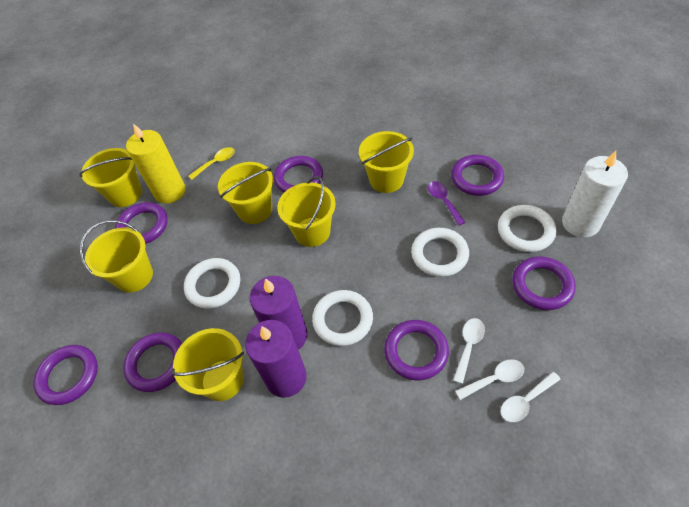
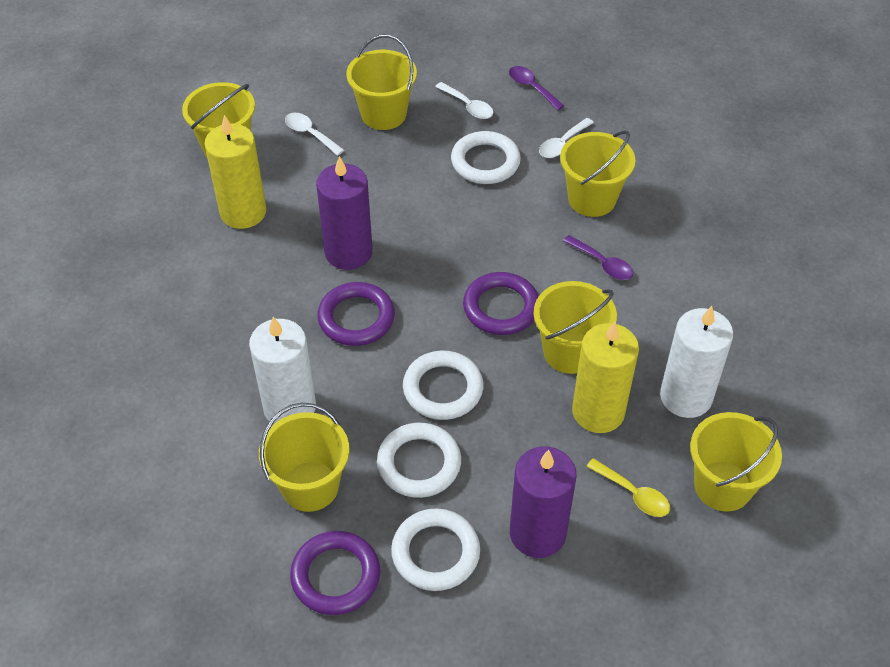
purple ring: [33,345,98,405] [115,202,168,244] [123,332,182,392] [274,156,323,193] [384,320,449,380] [451,155,504,196] [512,256,576,310] = 7 -> [290,531,380,615] [317,282,395,346] [463,272,539,335] = 3
purple spoon: [428,181,466,226] = 1 -> [509,66,564,110] [563,235,633,280] = 2
white candle: [562,151,628,237] = 1 -> [249,317,316,424] [660,306,733,418] = 2
yellow candle: [126,123,186,204] = 1 -> [204,115,266,229] [572,322,639,433] = 2

